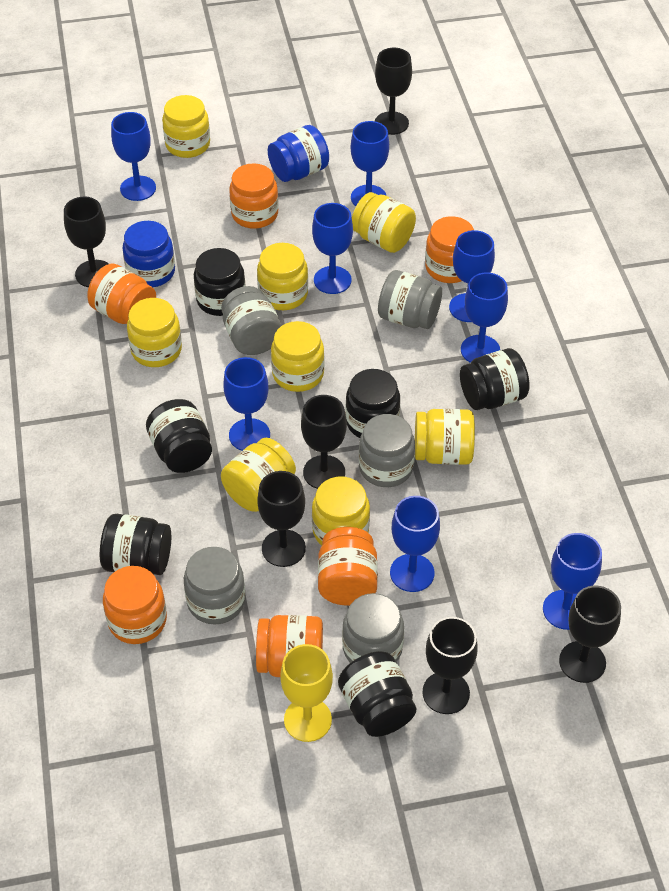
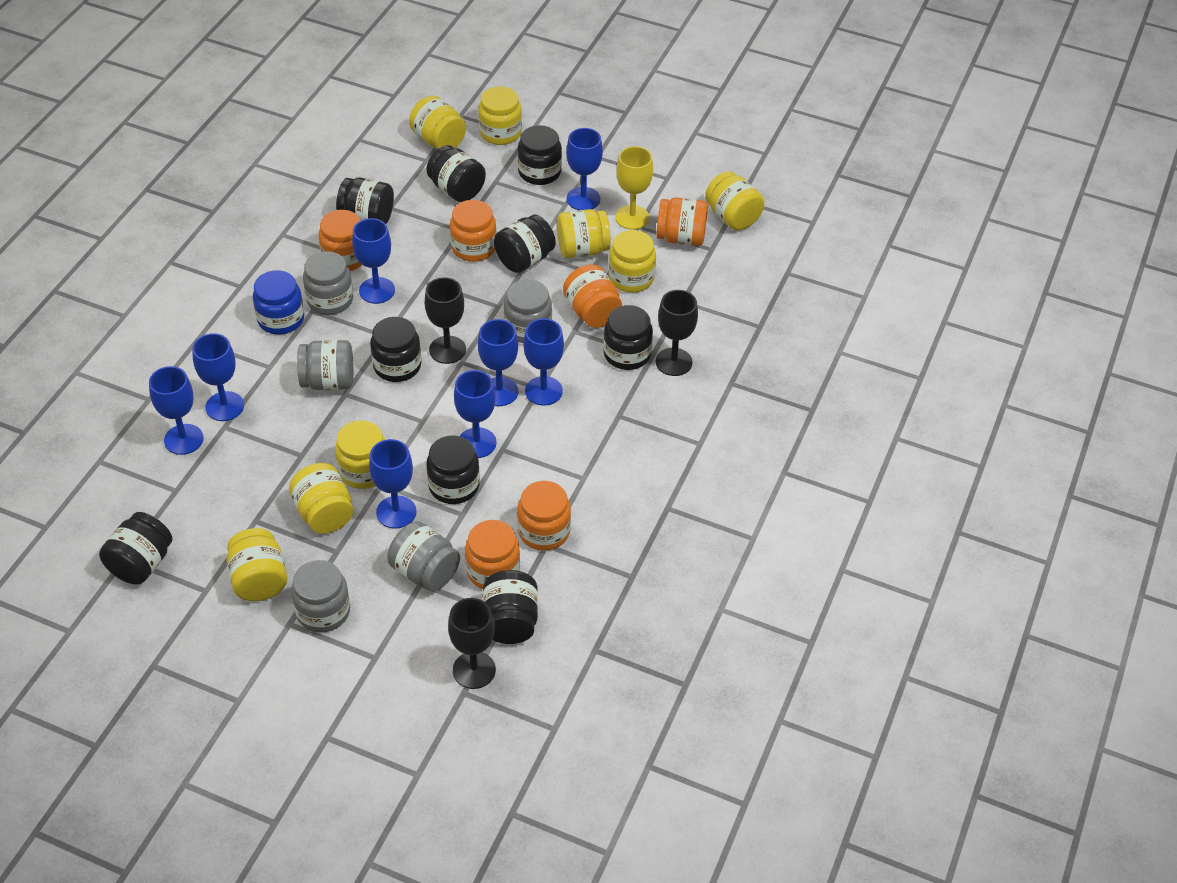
black goblet: [64,197,109,287] [257,471,306,567] [301,395,347,489] [375,48,412,135] [422,617,478,714] [559,586,621,683] = 6 -> [425,277,466,364] [448,598,496,689] [655,290,698,376] = 3
black jar: [100,514,171,575] [146,399,212,473] [194,248,245,316] [338,651,416,737] [346,369,400,438] [460,348,530,410] = 6 -> [99,512,172,584] [336,178,394,224] [370,317,421,382] [426,145,486,202] [426,435,480,504] [482,570,538,644] [494,215,556,273] [517,125,562,185] [603,305,653,370] = 9
blue jar: [123,221,175,287] [268,125,329,182] = 2 -> [253,270,304,334] = 1

